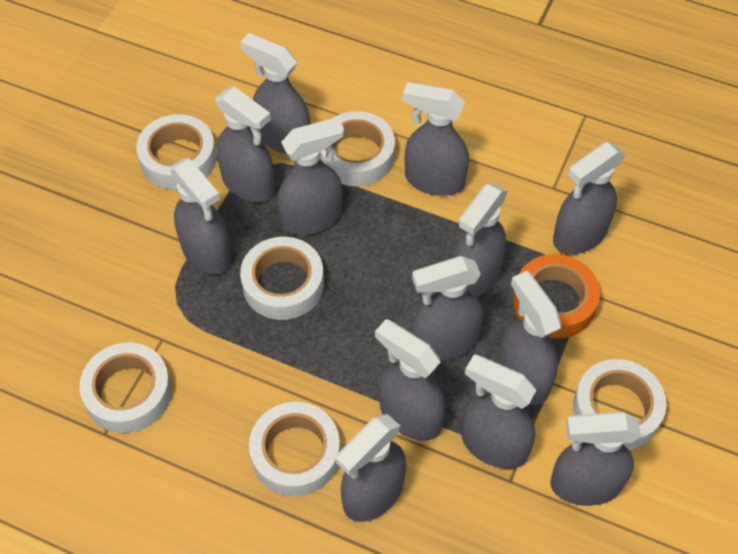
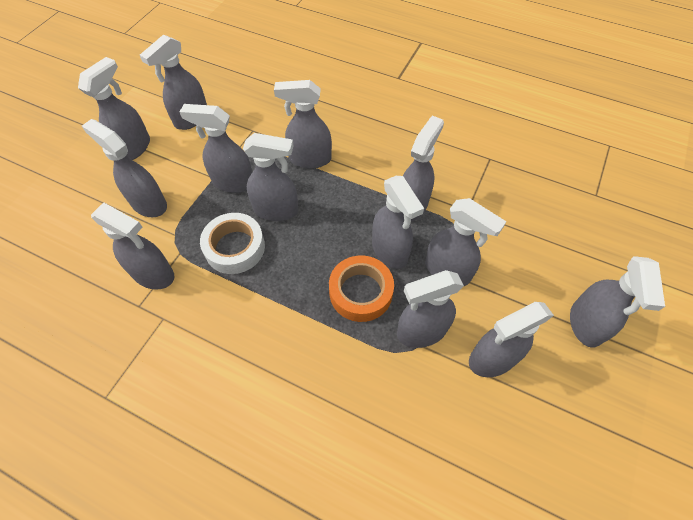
white tape: [79,343,172,433] [136,114,217,190] [240,237,324,320] [249,402,340,496] [320,111,395,186] [573,359,667,450] = 6 -> [200,213,265,274] = 1

